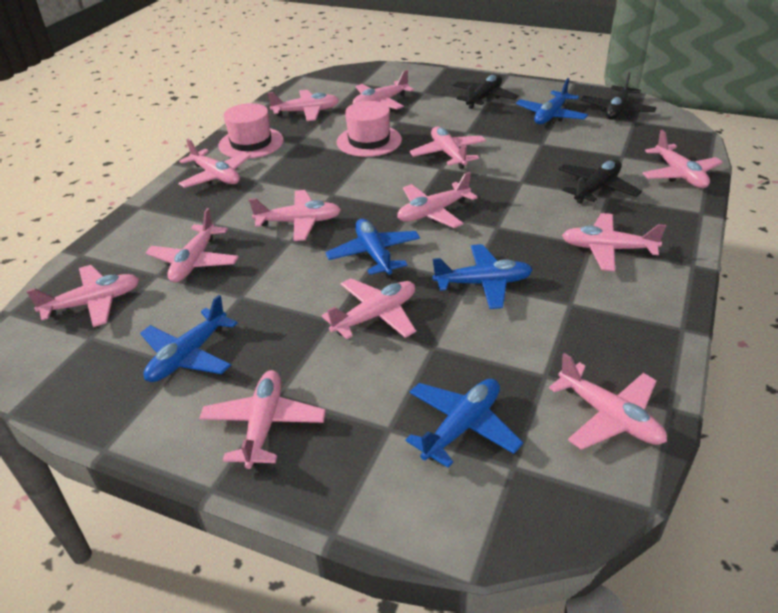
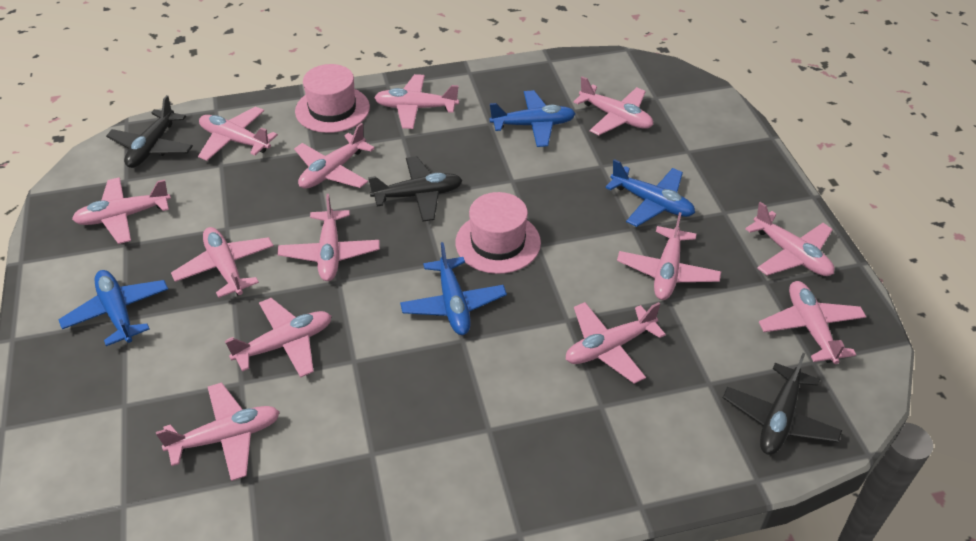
blue plane: [140,295,238,382] [325,219,420,277] [405,379,523,468] [432,244,533,309] [516,78,588,124] = 5 -> [58,270,168,346] [400,242,507,335] [489,90,576,147] [605,159,695,227] = 4

